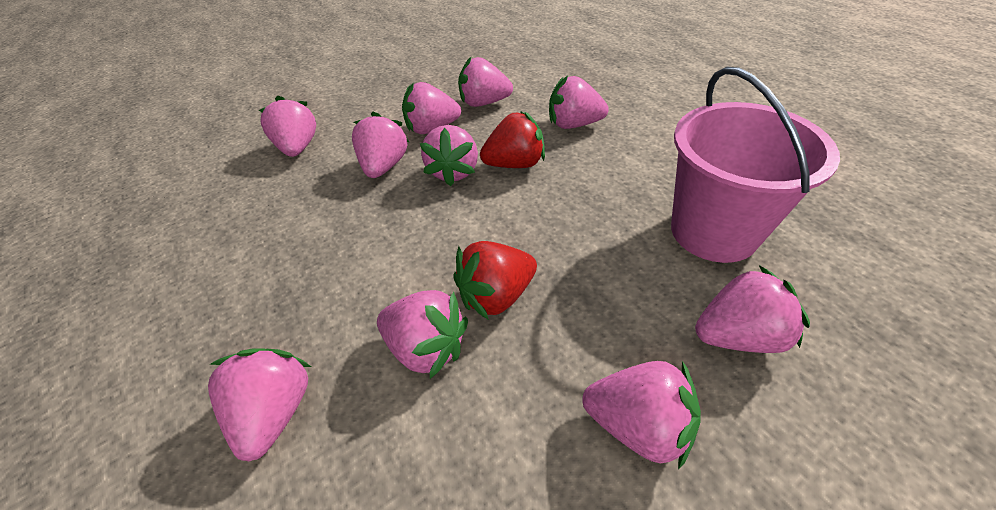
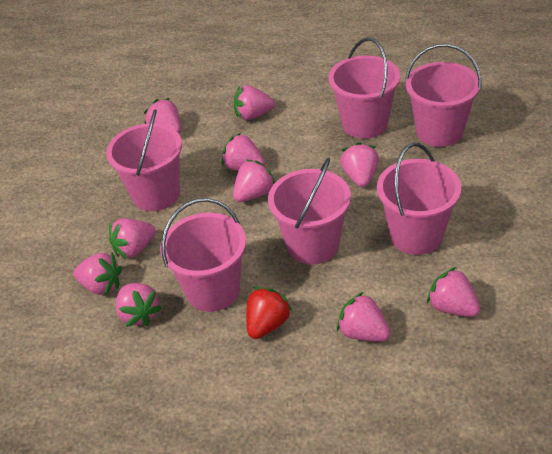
pink bucket: [671,66,840,263] = 1 -> [106,109,182,211] [160,198,246,312] [268,158,351,264] [328,38,400,139] [377,143,461,255] [405,44,482,147] = 6
red strawberry: [453,241,537,320] [480,111,545,168] = 2 -> [246,287,292,339] = 1

